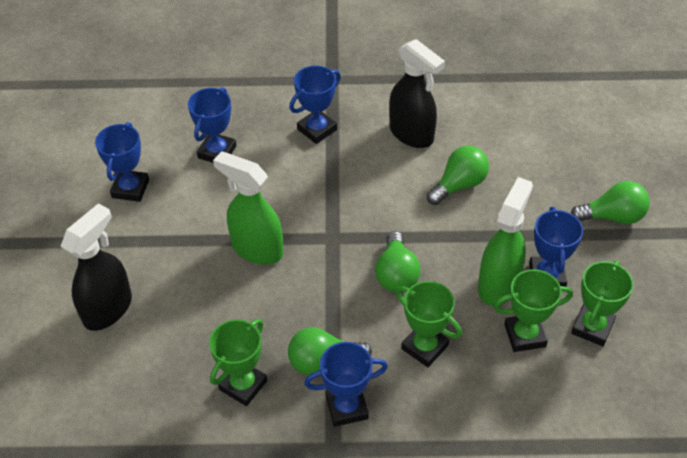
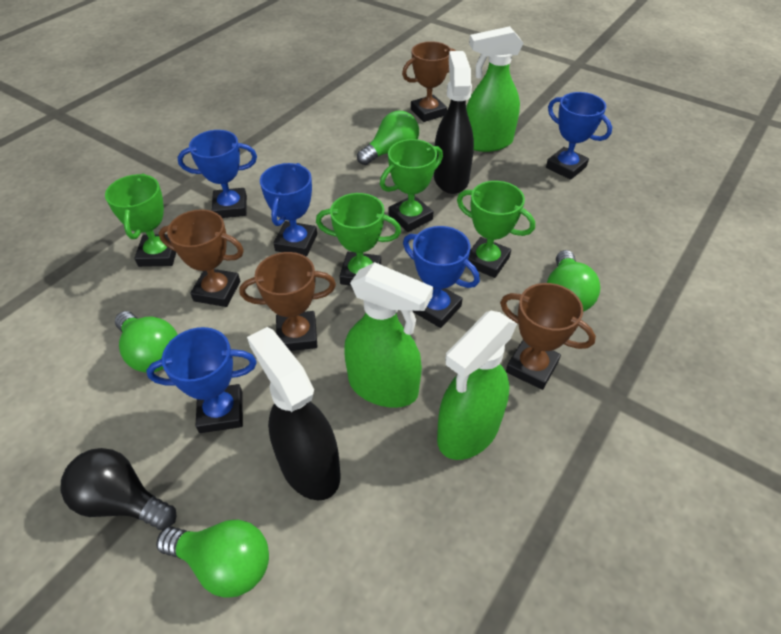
black light bulb: none = 0 -> [61,448,176,530] = 1
brown trophy: none = 0 -> [159,209,244,307] [239,252,336,351] [402,41,456,122] [500,283,596,390] = 4
green spray bottle: [213,151,283,265] [478,177,533,306] = 2 -> [344,262,433,408] [437,311,517,460] [466,26,523,152] = 3

